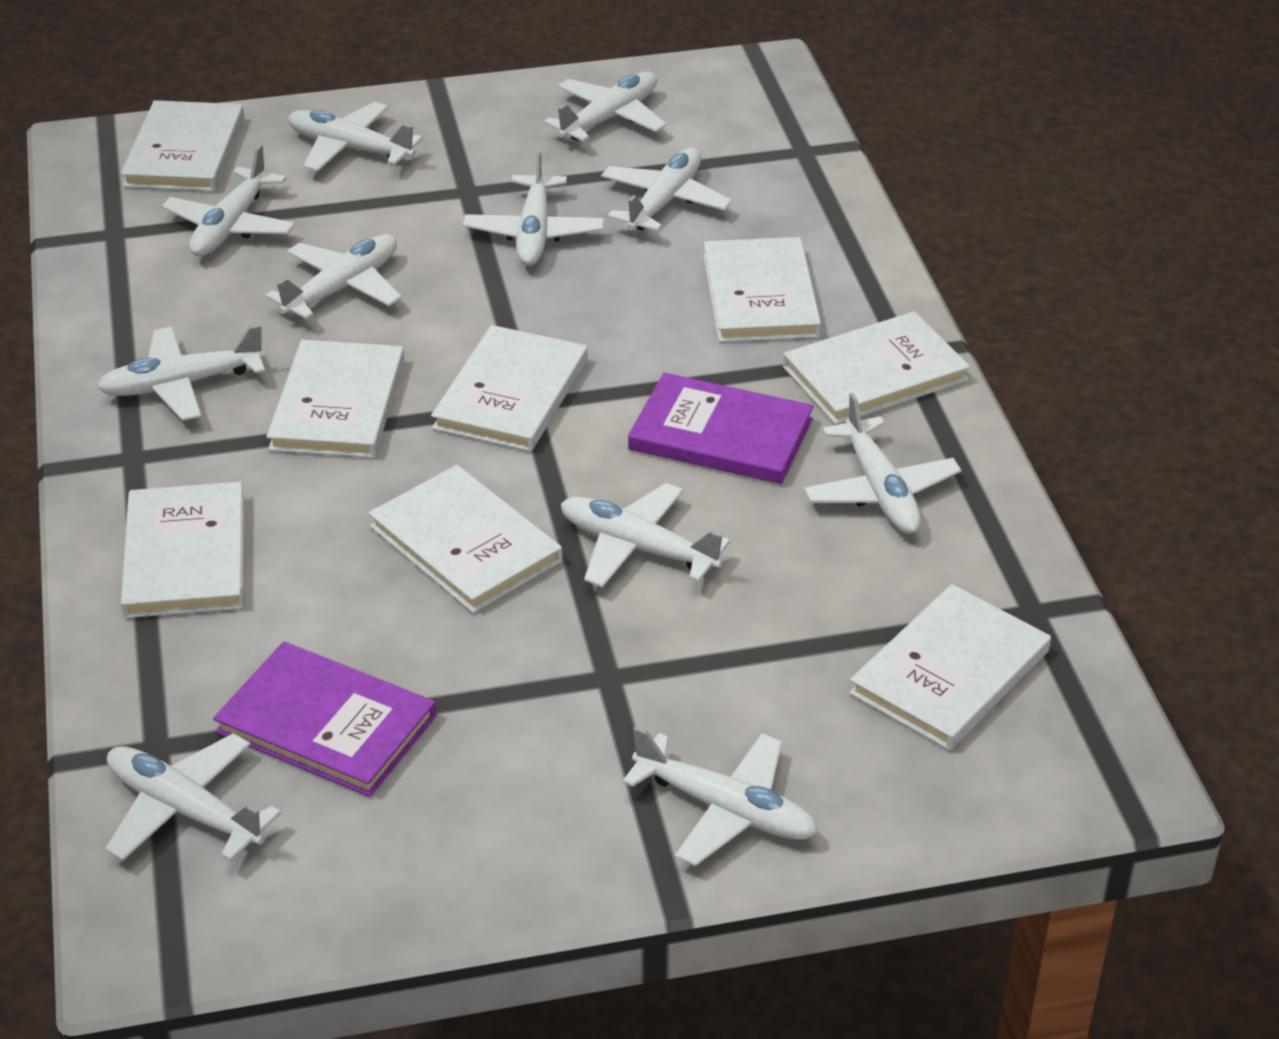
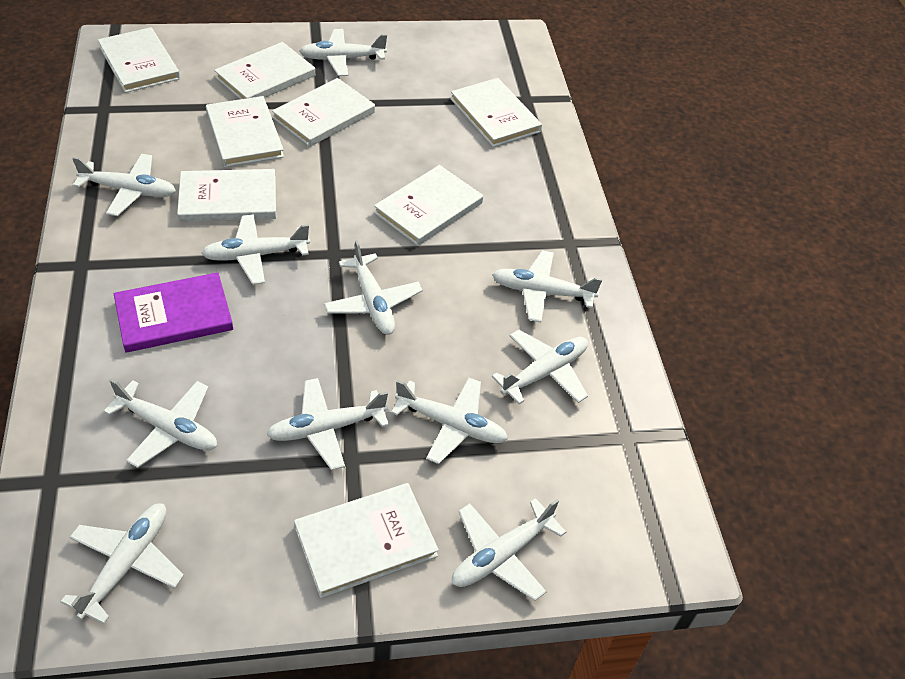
purple book: [213,642,436,797] [628,373,813,484] = 2 -> [114,272,233,353] = 1

